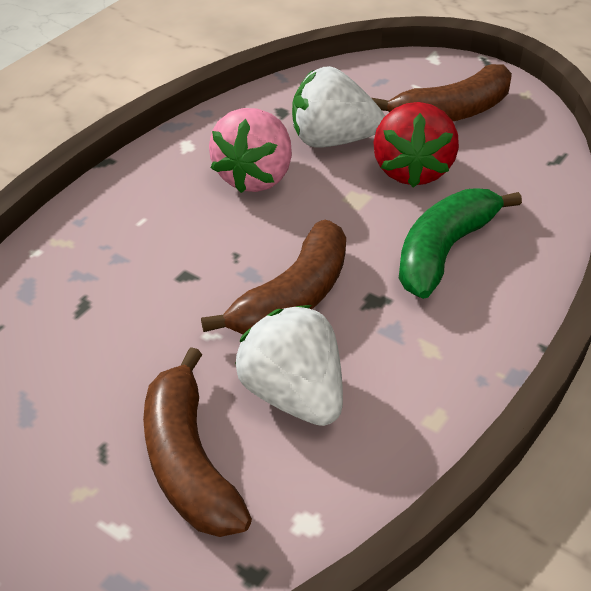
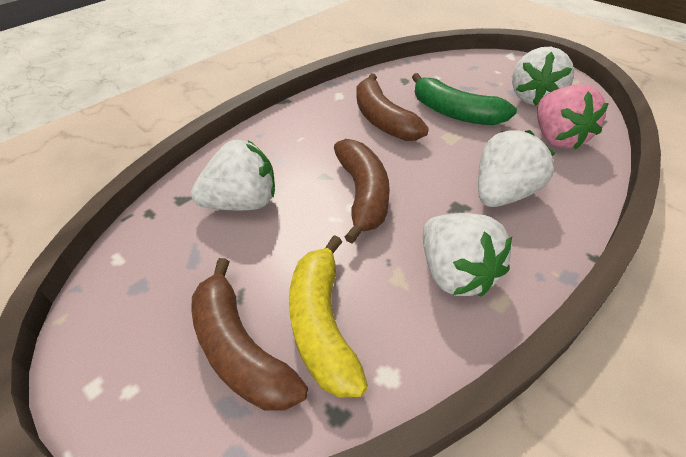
red strawberry: [374,102,459,188] = 1 -> none = 0
white strawberry: [235,305,343,426] [292,66,385,148] = 2 -> [191,140,275,210] [423,213,512,297] [478,130,555,207] [512,47,574,106] = 4
yellow banana: none = 0 -> [289,235,368,398] = 1

